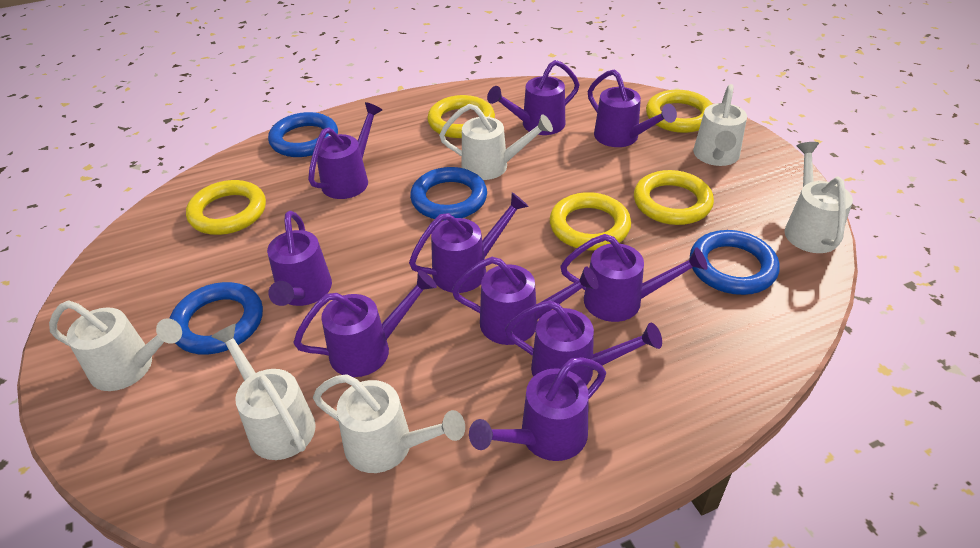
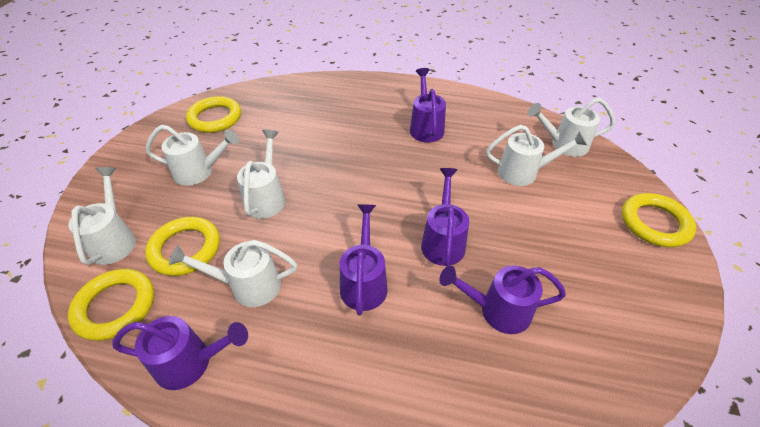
blue ring: [169,282,263,355] [268,112,338,157] [410,167,487,219] [690,230,780,295] = 4 -> none = 0
purple watering can: [267,211,332,306] [293,270,437,377] [308,102,382,199] [409,192,529,293] [452,257,599,345] [469,357,606,461] [487,60,580,135] [505,300,662,385] [560,234,707,322] [588,69,677,147] = 10 -> [112,316,248,390] [340,204,388,315] [410,68,446,143] [421,168,469,266] [439,266,566,334] = 5
yellow ring: [186,180,266,235] [427,95,495,138] [550,192,631,250] [634,170,714,225] [646,90,712,133] = 5 -> [68,269,154,341] [145,217,220,276] [186,96,241,133] [622,193,696,247] = 4

